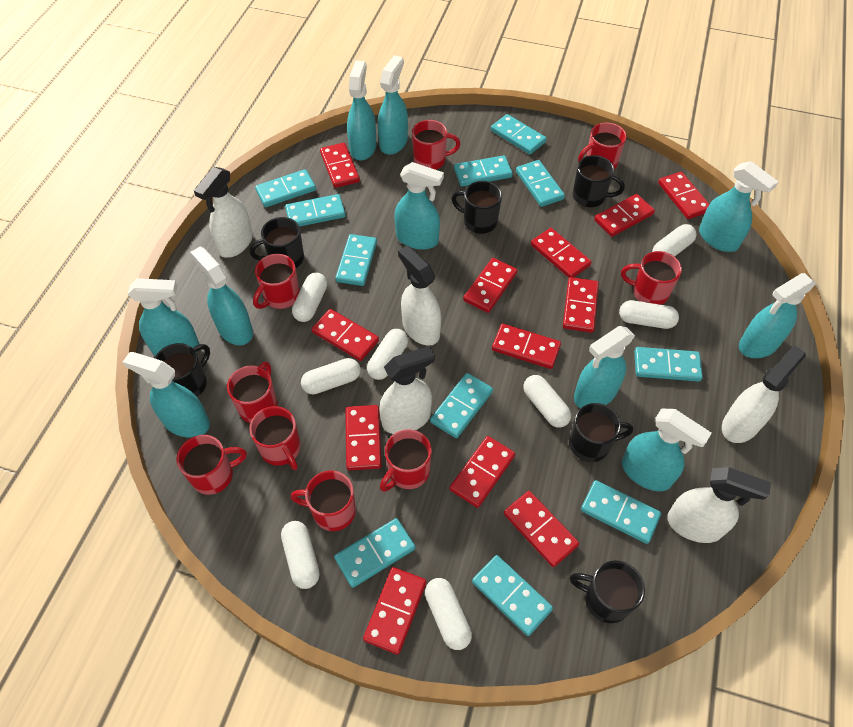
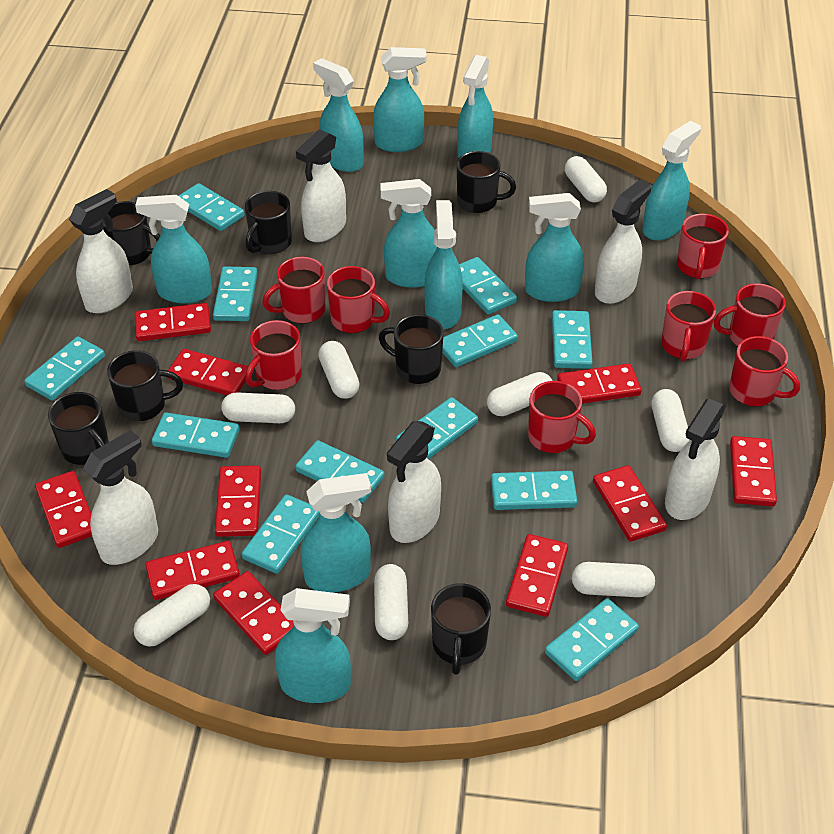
black mug: [155,343,210,397] [250,217,304,268] [451,181,502,234] [569,403,633,462] [570,561,645,623] [573,155,625,207] = 6 -> [48,392,109,465] [102,201,160,266] [107,350,183,421] [245,191,292,255] [379,314,444,384] [431,583,491,675] [457,151,516,213] = 7
red domino: [312,309,379,361] [320,143,360,188] [345,405,381,470] [363,567,426,655] [450,436,515,508] [463,258,518,313] [492,324,561,369] [504,491,579,567] [531,228,592,278] [563,277,599,333] [594,194,655,237] [658,172,710,219] = 12 -> [35,471,92,548] [134,303,211,341] [145,541,240,600] [167,349,248,395] [213,571,294,655] [215,465,261,537] [506,534,568,617] [557,364,642,404] [593,465,667,542] [730,436,777,507] = 10
red mug: [176,435,247,495] [227,362,278,423] [249,406,301,470] [253,254,300,309] [291,470,356,531] [380,429,432,492] [412,120,460,170] [578,122,627,170] [621,251,682,305] = 9 -> [245,320,302,390] [262,257,325,324] [327,266,390,333] [528,381,596,453] [661,291,716,362] [677,214,729,279] [714,283,786,346] [729,336,800,407] = 8
turquoise domino: [255,169,316,207] [285,194,346,227] [334,518,416,588] [335,234,377,286] [430,373,493,438] [454,155,513,186] [472,555,553,636] [491,114,547,154] [516,160,565,207] [581,480,661,544] [634,347,703,382] = 11 -> [24,337,105,400] [152,412,240,458] [179,183,245,231] [213,267,258,321] [242,494,320,574] [296,440,384,503] [396,397,478,459] [442,314,518,367] [459,257,517,315] [491,471,577,510] [545,598,639,681] [552,310,593,369] = 12
white spray bottle: [194,167,253,258] [379,346,435,434] [398,245,441,346] [667,467,771,543] [722,345,805,443] = 5 -> [69,189,133,313] [83,430,158,565] [296,129,346,242] [387,421,441,543] [595,180,651,304] [665,398,726,520] = 6

